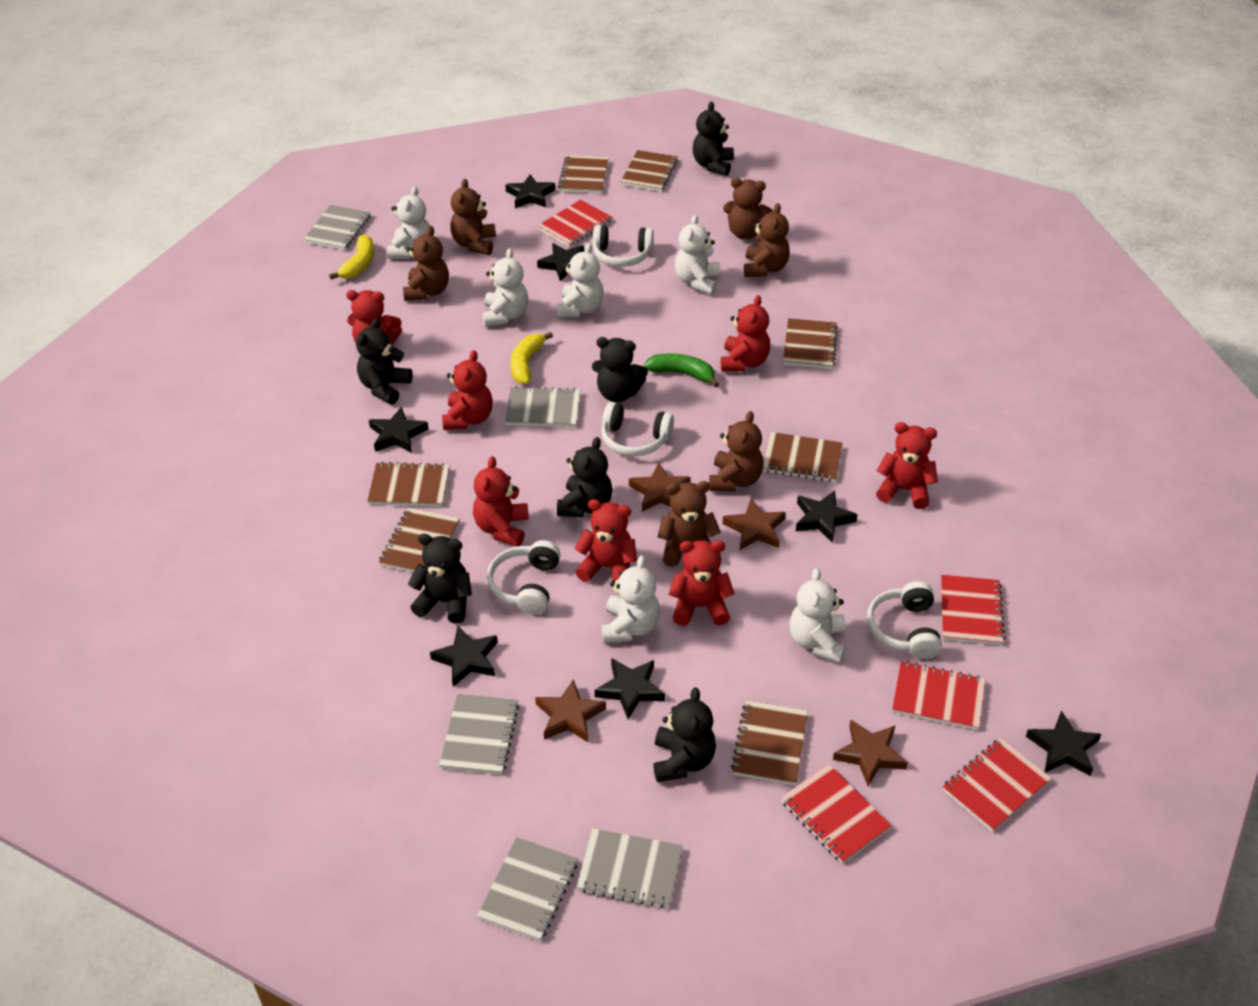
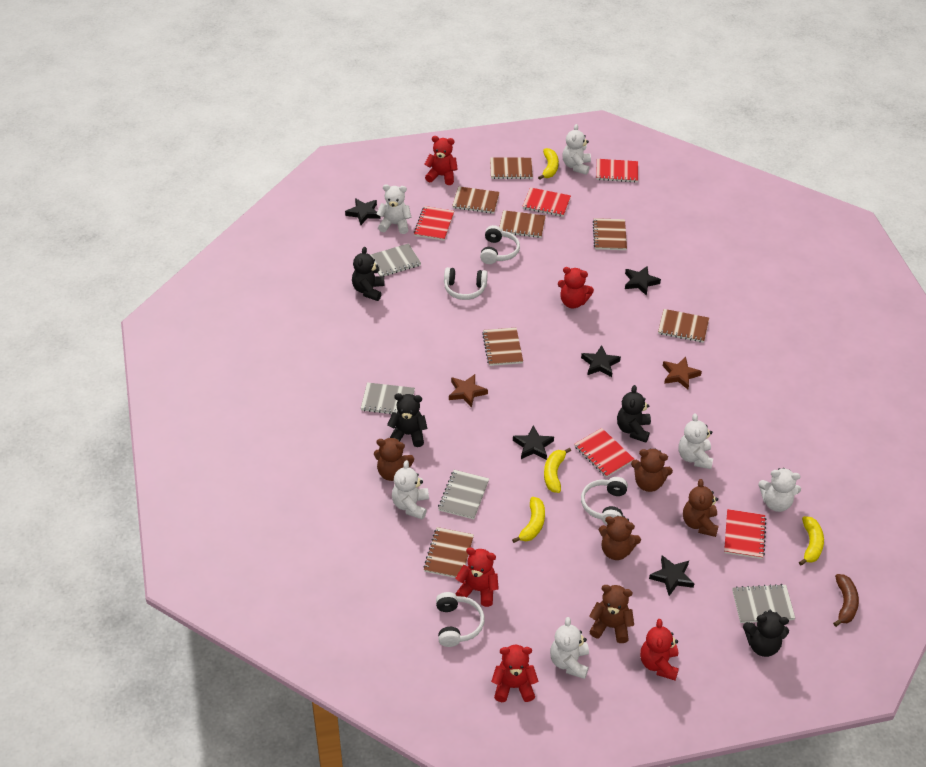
black star: [369,407,429,453] [430,626,498,687] [505,174,555,208] [537,243,584,282] [595,658,665,719] [796,491,858,543] [1026,710,1101,776] = 7 -> [345,198,380,225] [513,425,554,460] [581,345,621,377] [625,266,661,296] [649,555,695,596] = 5
black teddy bear: [356,318,413,404] [408,534,472,624] [557,437,612,517] [592,337,648,402] [653,687,716,782] [693,102,734,176] = 6 -> [352,247,385,301] [387,393,428,447] [617,385,651,443] [743,610,789,657] = 4
brown banana: none = 0 -> [833,574,859,627] = 1
brown star: [535,679,606,742] [629,463,691,512] [723,498,786,550] [833,720,908,786] = 4 -> [449,374,488,408] [663,357,702,389] = 2
brown teddy bear: [403,226,449,301] [450,179,496,255] [657,481,721,567] [709,411,763,491] [723,178,773,240] [744,203,790,277] = 6 -> [374,438,414,481] [589,585,634,643] [599,516,641,560] [631,448,673,492] [683,479,719,537] = 5
green banana: [644,353,719,387] = 1 -> none = 0
grey notebook: [304,205,371,250] [439,694,519,775] [477,837,578,942] [505,386,580,427] [577,829,683,908] = 5 -> [361,382,415,414] [371,243,421,276] [438,470,489,519] [732,584,795,623] = 4
red teddy bear: [346,290,402,346] [442,350,493,430] [473,456,529,546] [574,499,637,582] [668,540,735,626] [721,295,770,371] [876,422,938,509] = 7 -> [424,136,458,185] [456,548,499,607] [491,645,538,702] [558,267,594,308] [640,619,679,680] = 5
yellow banana: [329,234,374,280] [511,332,553,384] = 2 -> [512,497,545,543] [538,148,559,180] [544,447,571,493] [799,516,824,565] = 4

